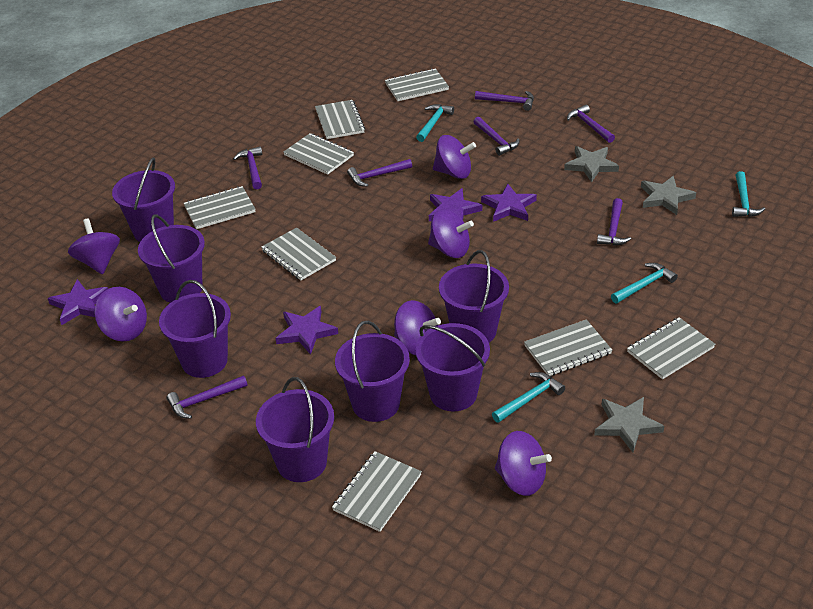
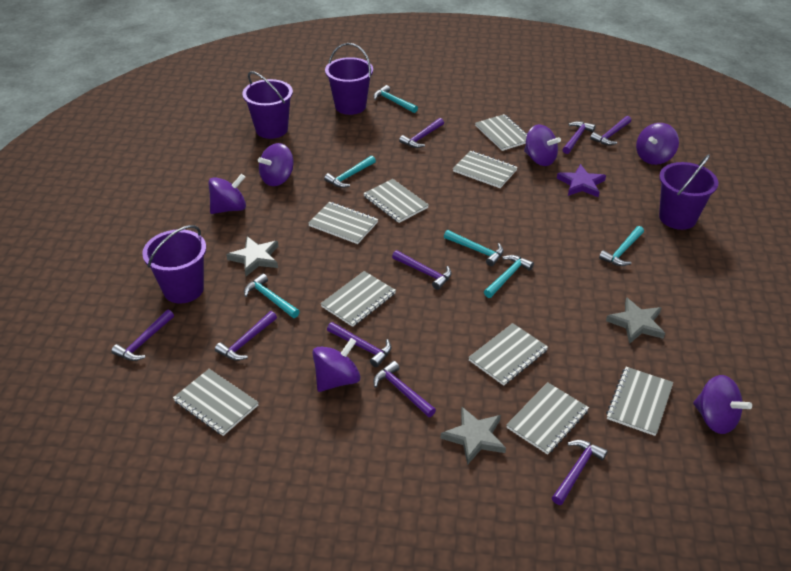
grey notebook: [184,186,255,229] [261,227,336,280] [284,133,354,175] [315,100,365,139] [332,451,422,532] [385,68,449,101] [524,319,612,376] [627,317,716,379] = 8 -> [173,369,259,436] [308,202,378,244] [320,271,396,327] [363,179,429,223] [453,151,518,188] [468,323,548,386] [475,114,527,151] [506,383,589,455] [606,367,673,436] = 9
purple bucket: [112,157,175,242] [138,214,205,303] [159,280,231,378] [256,377,334,482] [335,321,410,422] [415,323,490,411] [439,250,509,343] = 7 -> [142,225,206,303] [242,71,293,139] [325,43,373,115] [659,154,718,230] = 4
purple hammer: [166,375,248,419] [233,146,262,190] [347,159,412,187] [473,117,520,156] [475,91,534,111] [567,105,615,143] [597,198,631,245] = 7 -> [111,310,174,361] [215,311,277,361] [327,322,391,367] [373,361,436,417] [392,250,452,290] [399,118,444,148] [552,440,608,505] [563,121,596,154] [590,116,631,145] = 9
purple star: [48,279,108,325] [276,306,338,355] [429,188,482,221] [481,184,537,222] = 4 -> [557,164,606,197] = 1
turquoise hammer: [416,104,454,142] [492,372,565,423] [611,263,678,303] [732,171,765,217] = 4 -> [244,274,300,318] [324,156,376,188] [373,85,418,113] [444,230,504,266] [484,255,534,298] [599,226,644,266] = 6

